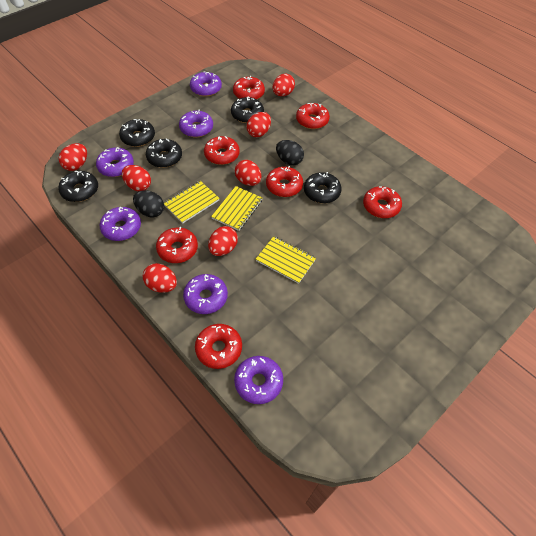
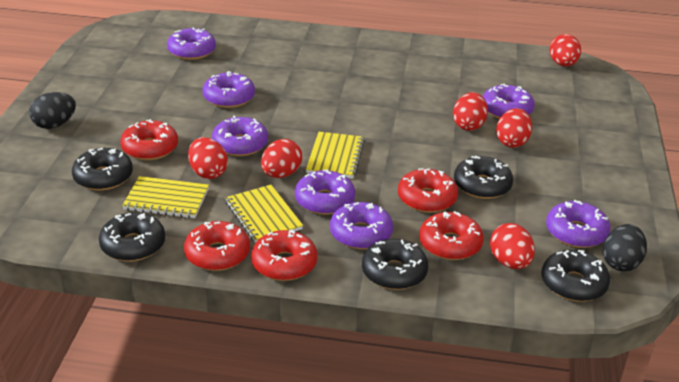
purple donut: [96,147,134,177] [100,206,141,241] [179,110,213,137] [183,274,228,314] [190,72,222,96] [234,356,283,404] = 6 -> [167,27,216,60] [202,71,255,108] [212,115,268,156] [295,169,355,215] [330,202,393,249] [483,84,535,119] [546,200,610,248] = 7
red donut: [156,227,198,263] [195,324,242,369] [204,136,240,165] [233,76,265,99] [266,166,303,197] [296,103,330,129] [363,186,402,218] = 7 -> [120,119,178,160] [184,221,250,271] [251,230,318,281] [398,168,458,213] [419,211,484,260] = 5
red egg: [59,143,87,171] [122,165,151,191] [143,263,177,293] [208,226,238,256] [235,160,262,186] [246,112,271,137] [272,74,295,96] = 7 -> [188,137,228,179] [261,139,302,178] [453,92,488,131] [490,223,535,269] [496,108,532,148] [550,34,581,67] = 6

